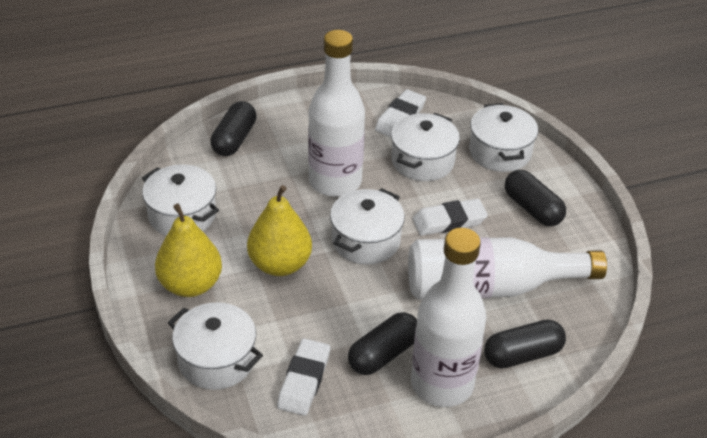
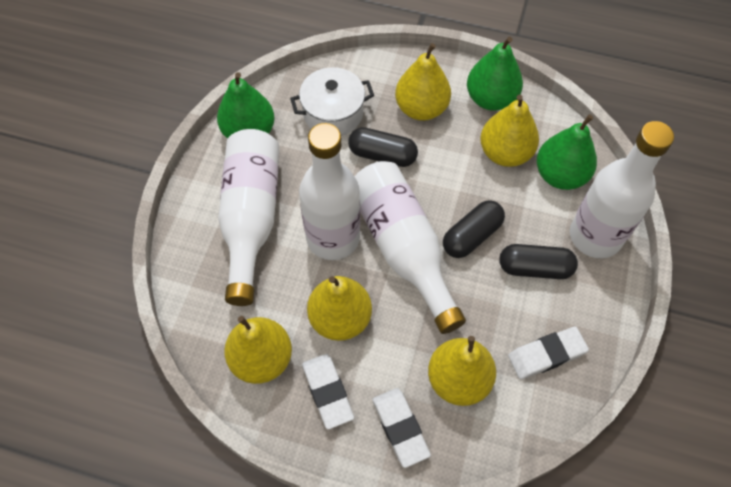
black capsule: [211,101,257,156] [348,312,417,375] [484,320,566,368] [505,170,566,226] = 4 -> [348,127,418,167] [443,200,505,258] [499,244,578,279] = 3
green pear: none = 0 -> [217,72,275,139] [467,37,523,111] [537,114,597,190] = 3
white bottle: [308,30,365,197] [408,237,607,300] [411,228,487,407] = 3 -> [218,129,279,306] [299,123,360,260] [355,161,466,334] [570,121,674,258] = 4
white pot: [142,164,219,236] [168,302,263,390] [330,188,405,265] [391,113,460,181] [469,103,538,172] = 5 -> [290,67,374,136] = 1
yellow pear: [155,204,222,297] [247,185,312,276] = 2 -> [224,316,292,384] [307,276,372,341] [395,43,451,121] [428,336,496,406] [480,95,539,167] = 5

